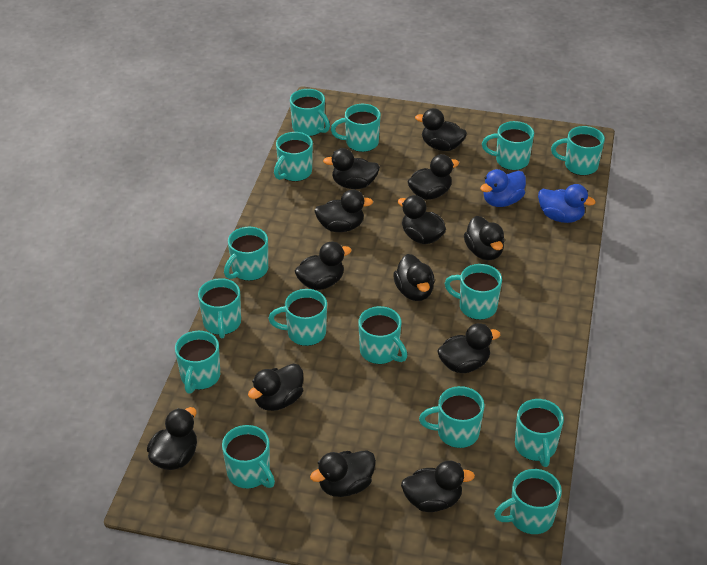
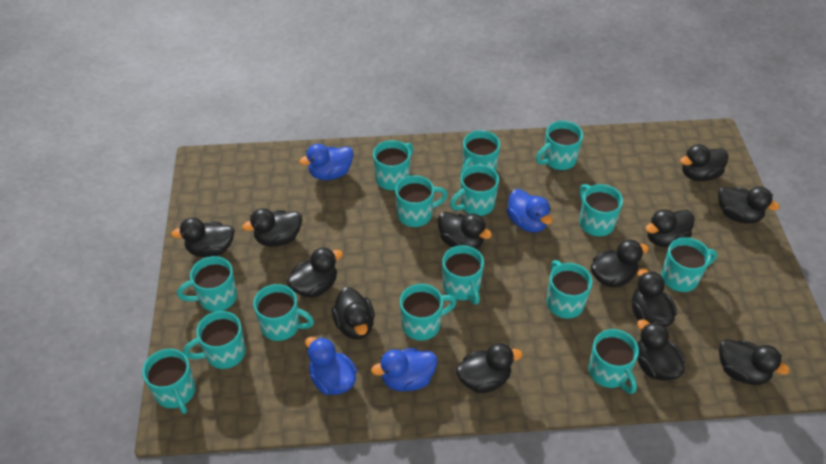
blue duck: [480,169,526,207] [538,184,596,223] = 2 -> [299,144,354,180] [305,337,357,395] [371,348,437,391] [507,189,552,232] = 4

